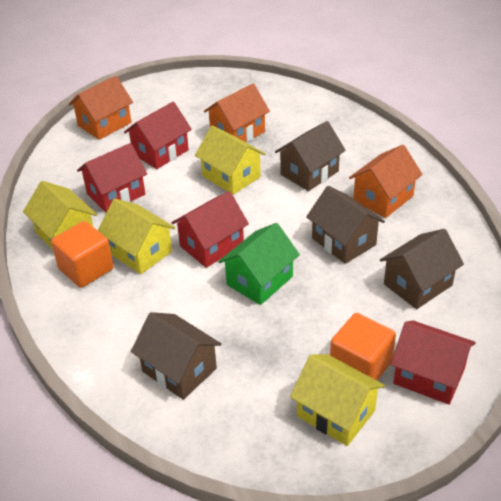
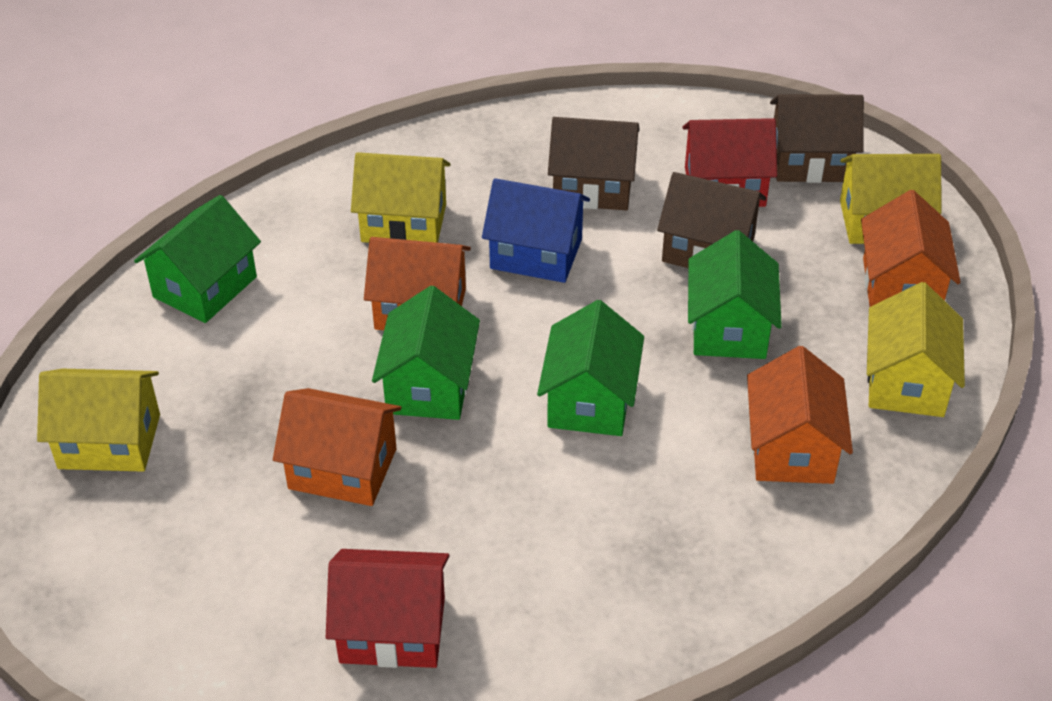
blue house: none = 0 -> [482,178,590,283] = 1
brown house: [131,312,222,400] [275,121,346,191] [306,186,385,264] [380,229,464,309] = 4 -> [548,117,640,210] [657,172,766,268] [770,94,864,183] = 3
green house: [218,223,300,305] = 1 -> [134,195,261,323] [372,286,480,420] [537,300,644,436] [688,230,782,359] = 4
orange cube: [51,221,114,288] [330,313,396,381] = 2 -> none = 0
orange house: [69,76,133,140] [204,83,270,142] [349,145,423,218] = 3 -> [273,388,401,506] [364,237,471,330] [747,346,853,484] [861,190,961,307] = 4
red house: [77,143,147,213] [124,102,192,169] [171,191,249,268] [391,321,476,405] = 4 -> [326,549,450,668] [682,118,777,207] = 2

